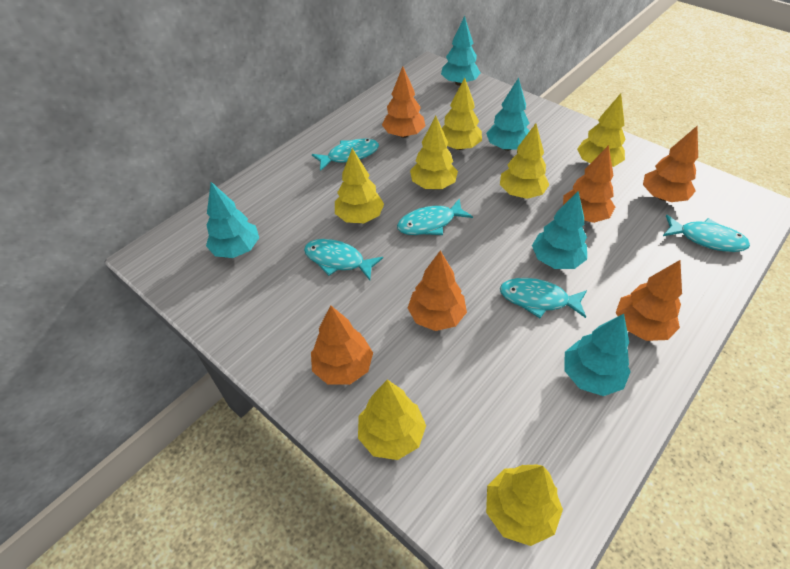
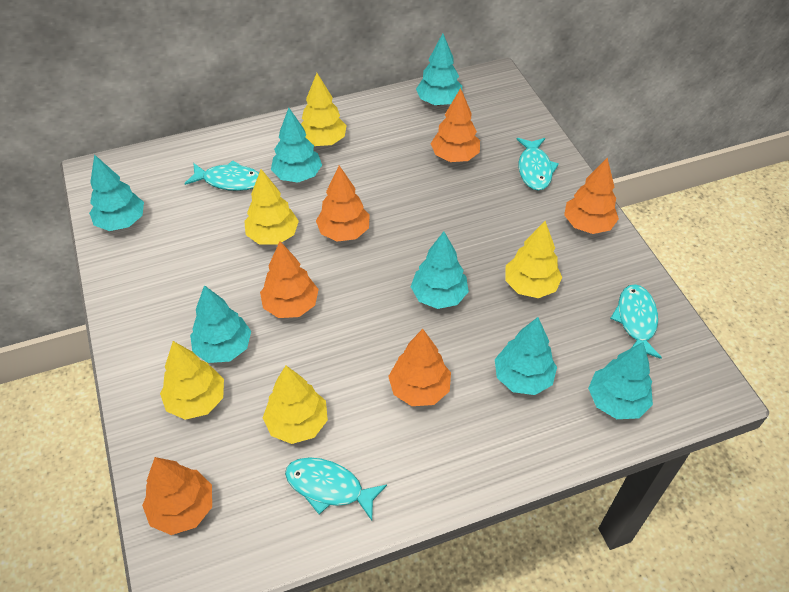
turquoise fish: [304,239,383,280] [312,139,379,171] [397,199,473,235] [500,278,587,318] [663,215,750,252] = 5 -> [184,160,259,191] [285,457,387,521] [517,138,559,191] [610,284,662,359] = 4
turquoise tree: [206,182,259,258] [441,16,481,86] [486,77,529,151] [532,191,587,269] [565,314,631,396] = 5 -> [89,154,144,231] [190,285,251,363] [271,108,322,183] [411,231,469,309] [416,33,462,105] [495,317,557,395] [588,342,653,419] = 7
yellow tree: [335,148,384,223] [358,379,426,460] [410,116,458,189] [442,78,482,150] [486,464,563,546] [500,124,550,199] [577,93,626,167] = 7 -> [160,341,224,420] [244,169,299,244] [263,366,328,444] [301,73,347,146] [505,221,562,298] = 5

